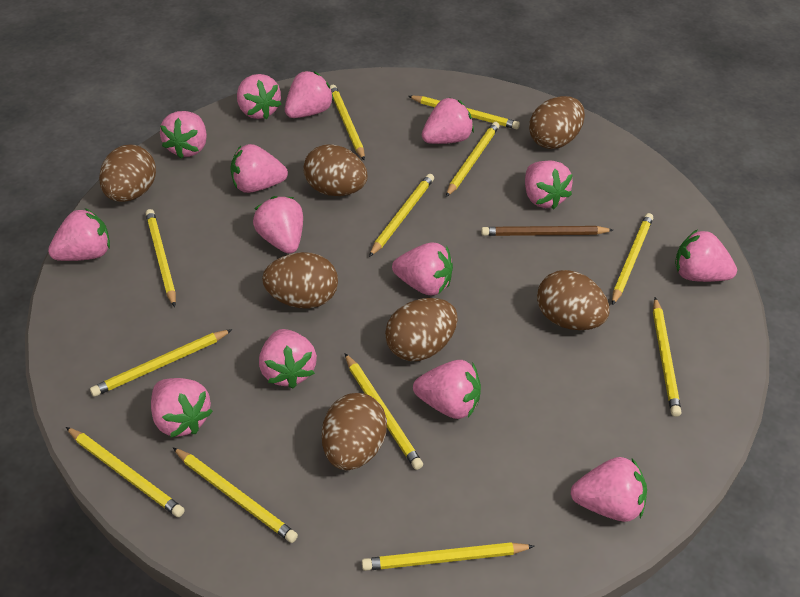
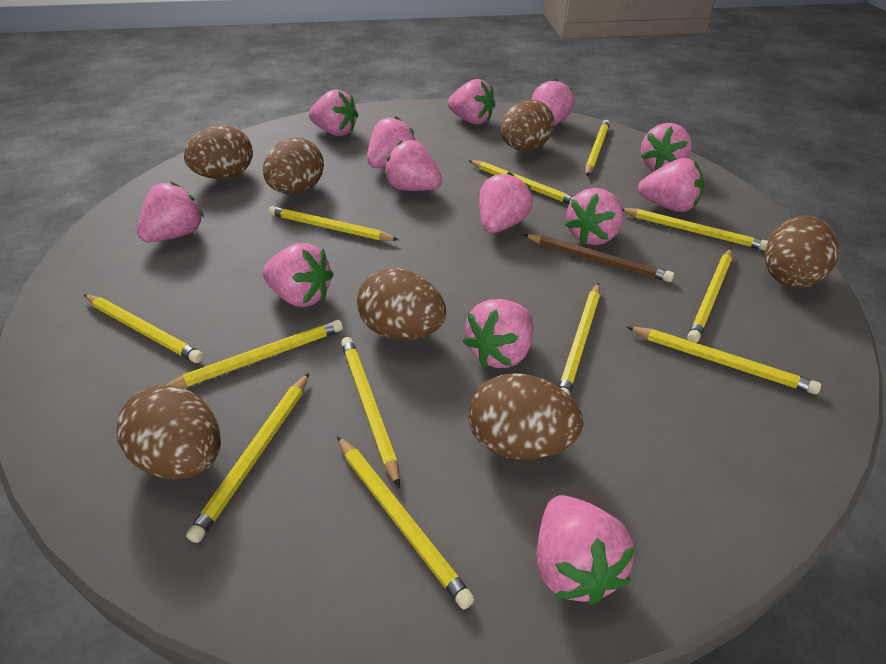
pink strawberry: [48,208,110,261] [151,378,213,438] [160,111,207,158] [230,144,288,193] [237,74,282,119] [253,196,303,254] [259,329,317,389] [285,71,334,118] [392,243,453,295] [413,360,481,419] [422,97,474,144] [525,161,573,209] [571,457,647,522] [675,229,737,282] = 14 -> [137,181,204,242] [262,243,334,307] [309,89,358,136] [367,116,416,168] [384,140,442,191] [447,79,495,125] [463,299,533,368] [479,172,533,233] [532,79,575,126] [536,495,635,605] [565,188,623,245] [638,158,704,212] [641,123,692,171] = 13

